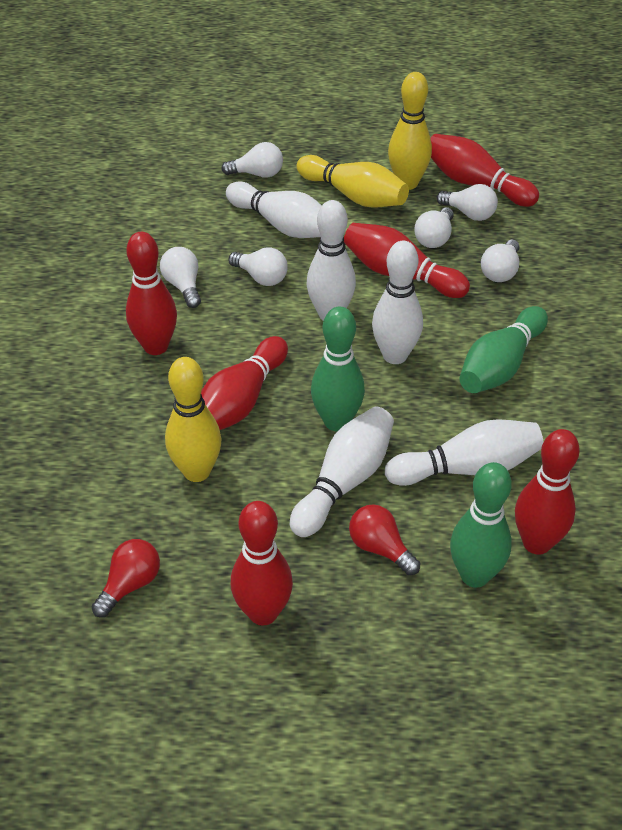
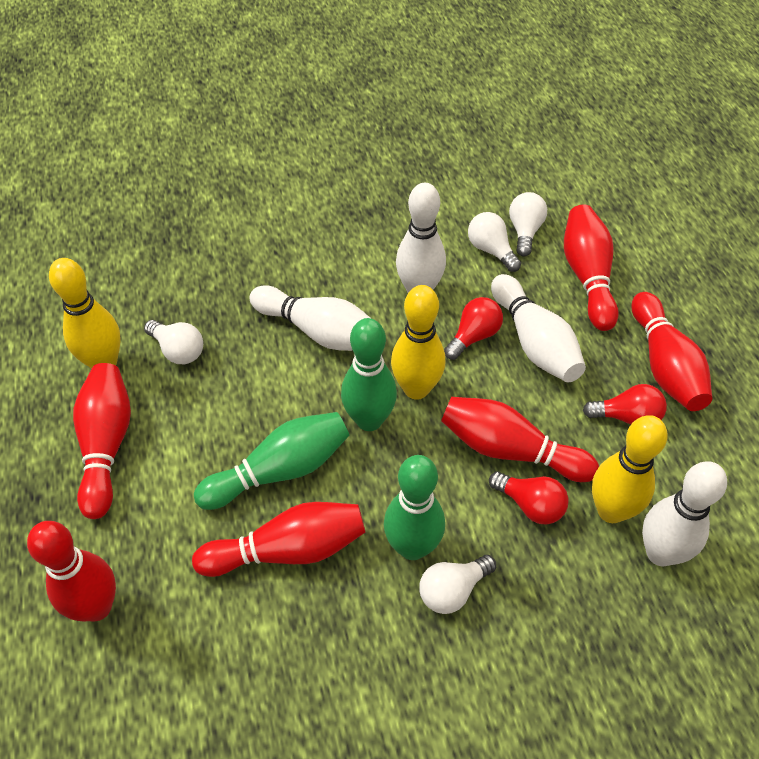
red light bulb: [92,539,160,617] [349,504,420,575] = 2 -> [444,297,503,360] [489,472,569,525] [583,384,667,424] = 3
white bowling pin: [226,181,322,238] [290,406,394,537] [307,200,356,321] [372,241,423,364] [385,419,543,486] = 5 -> [250,285,370,351] [396,183,446,293] [491,274,586,382] [642,461,727,566] = 4
white light bulb: [160,247,201,308] [221,142,283,178] [229,247,288,286] [414,207,454,248] [436,184,498,221] [481,239,519,282] = 6 -> [144,320,203,364] [419,555,496,614] [468,212,521,272] [509,192,547,256] = 4

